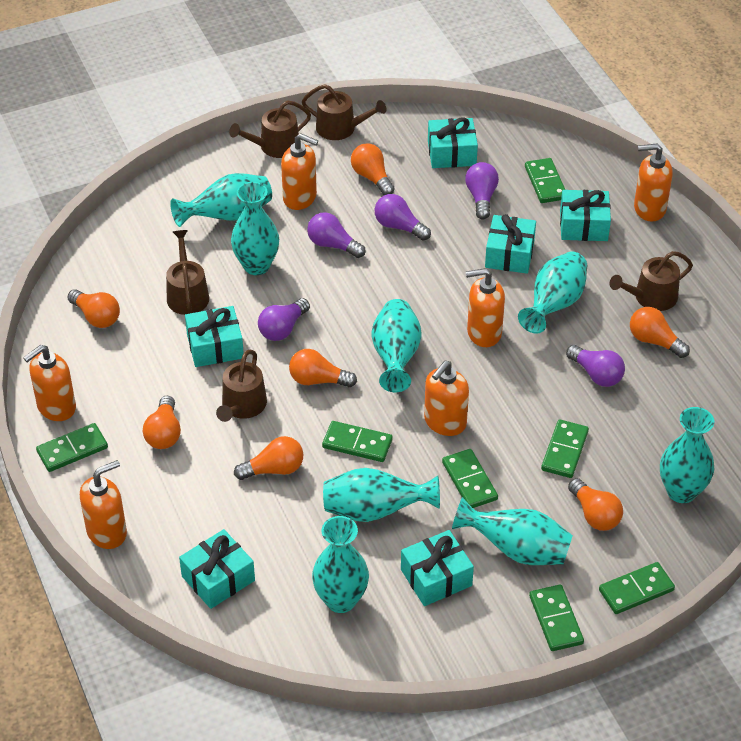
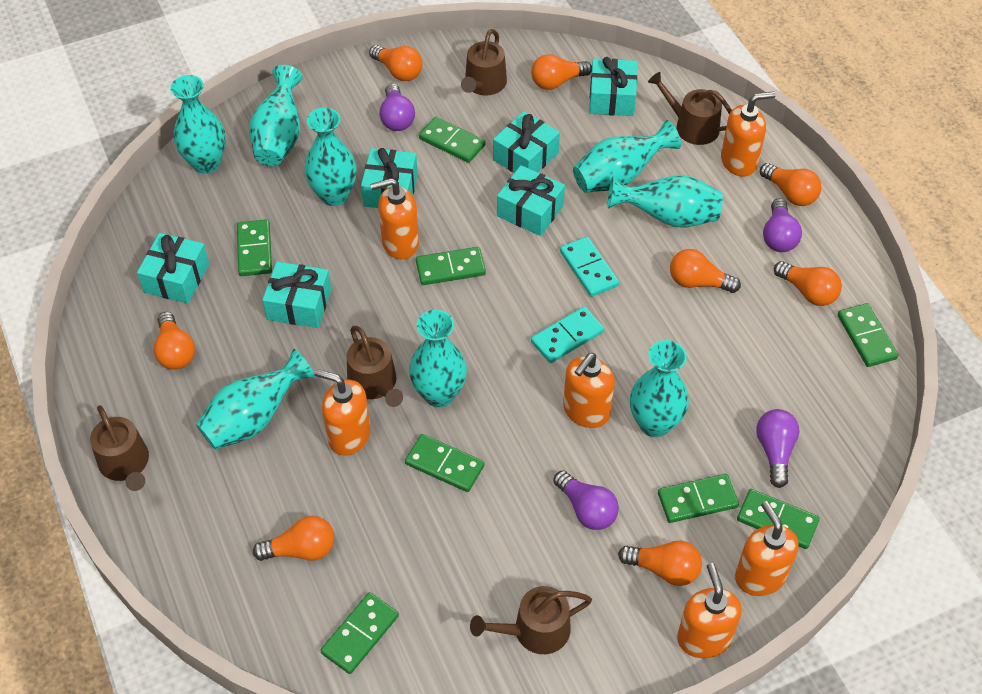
green domino: [36,423,108,472] [322,421,393,462] [442,449,498,508] [525,158,565,203] [529,585,584,651] [541,419,589,478] [599,562,675,614] = 7 -> [237,219,272,276] [320,592,399,674] [405,434,484,492] [416,247,486,285] [419,117,485,163] [658,474,739,523] [737,489,820,549] [837,303,898,367] = 8
orange light bulb: [67,289,120,328] [143,396,181,449] [234,436,303,480] [289,349,357,387] [351,143,395,195] [568,478,623,531] [630,307,690,358] = 7 -> [154,312,195,370] [253,516,334,561] [369,45,423,81] [531,54,592,90] [618,540,702,586] [670,249,741,293] [760,163,821,206] [774,261,842,306] = 8
purple light bulb: [258,298,310,341] [307,212,366,258] [375,194,431,241] [465,162,499,219] [566,345,625,387] = 5 -> [379,83,415,131] [553,470,619,530] [756,409,800,488] [763,198,802,252] = 4
turquoise domino: none = 0 -> [531,307,604,363] [560,236,619,297] = 2

